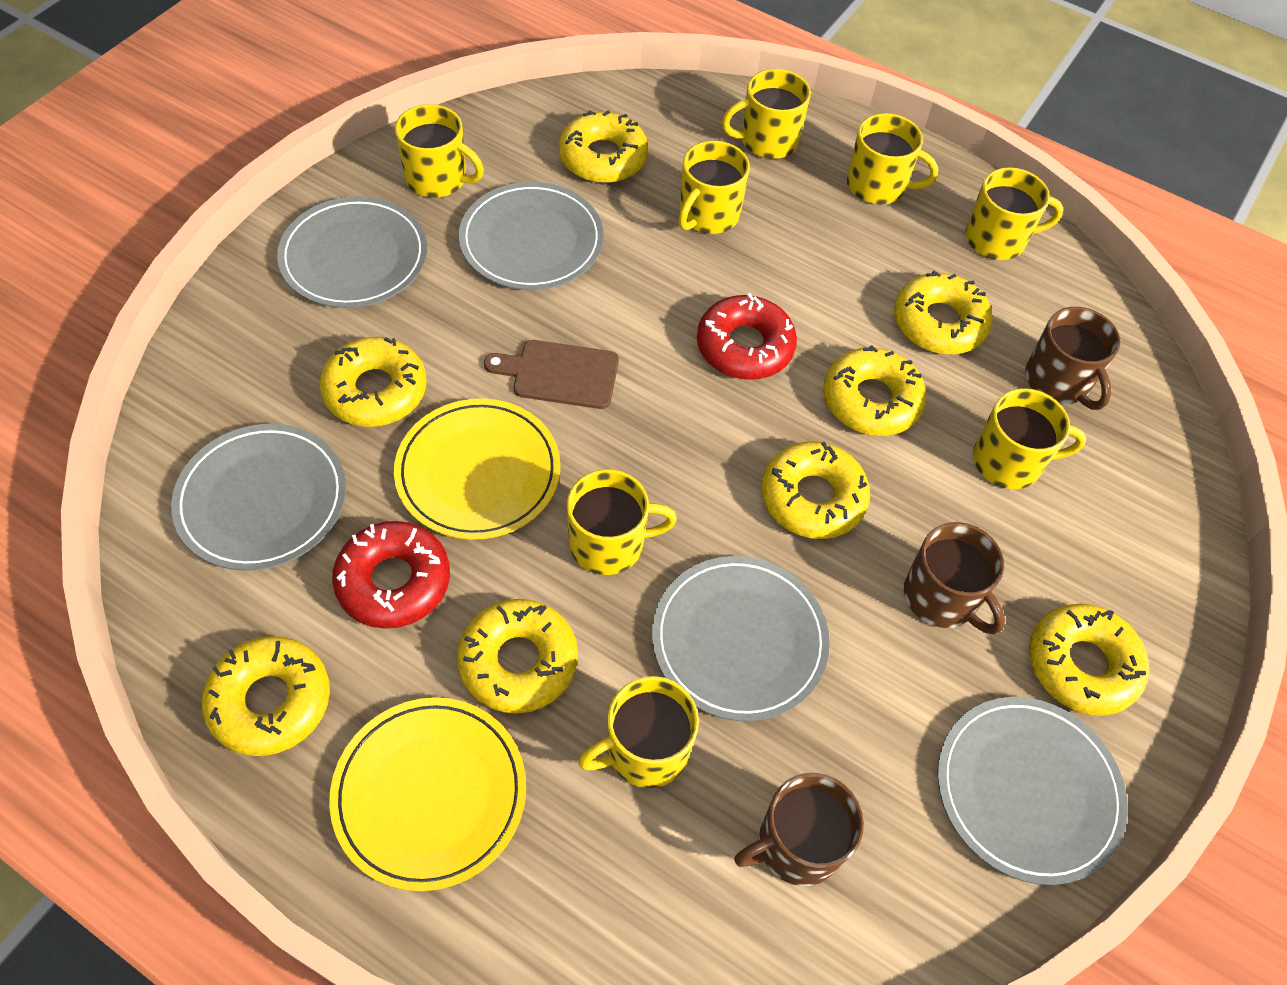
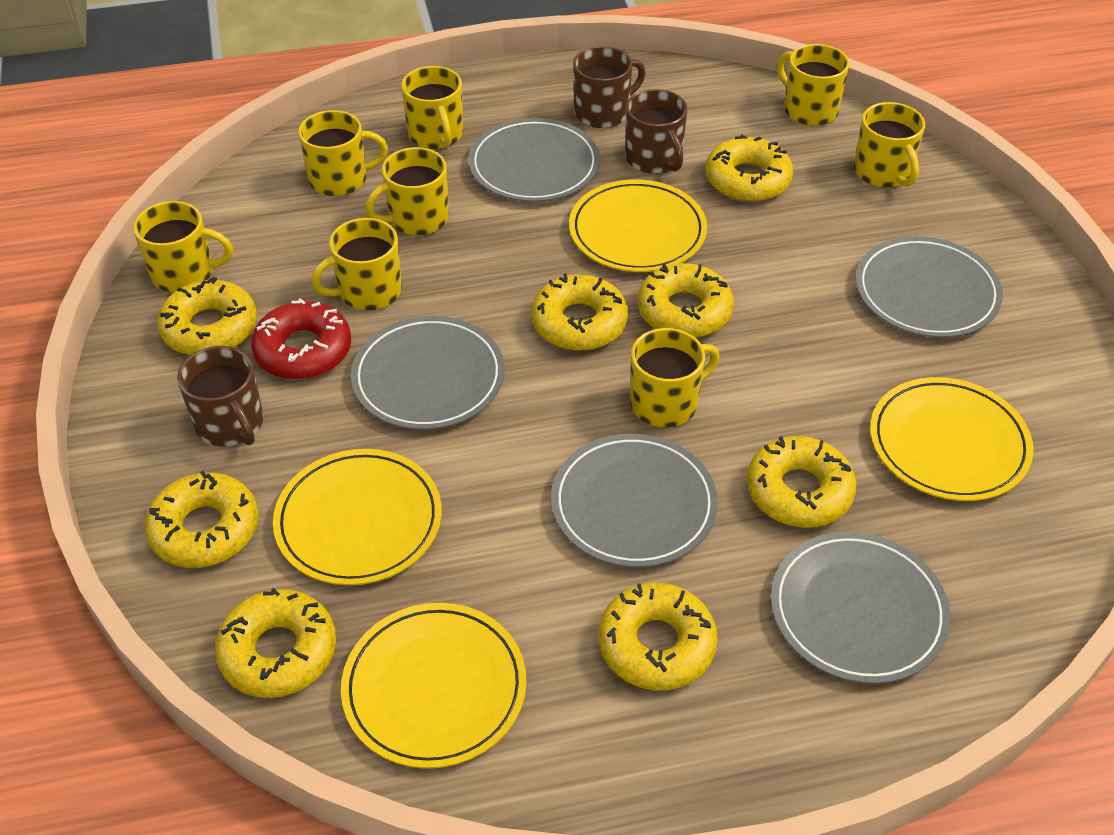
brown cutting board: [484,340,619,409] = 1 -> none = 0
red donut: [332,521,450,629] [697,293,797,380] = 2 -> [251,298,351,380] = 1
yellow plate: [329,697,526,891] [394,398,561,540] = 2 -> [273,449,442,585] [341,603,527,769] [569,180,707,272] [870,377,1034,501] = 4

